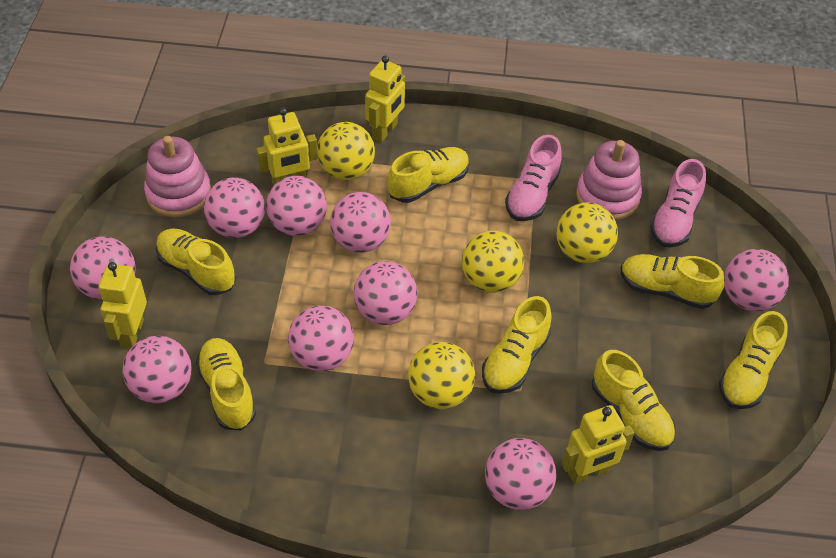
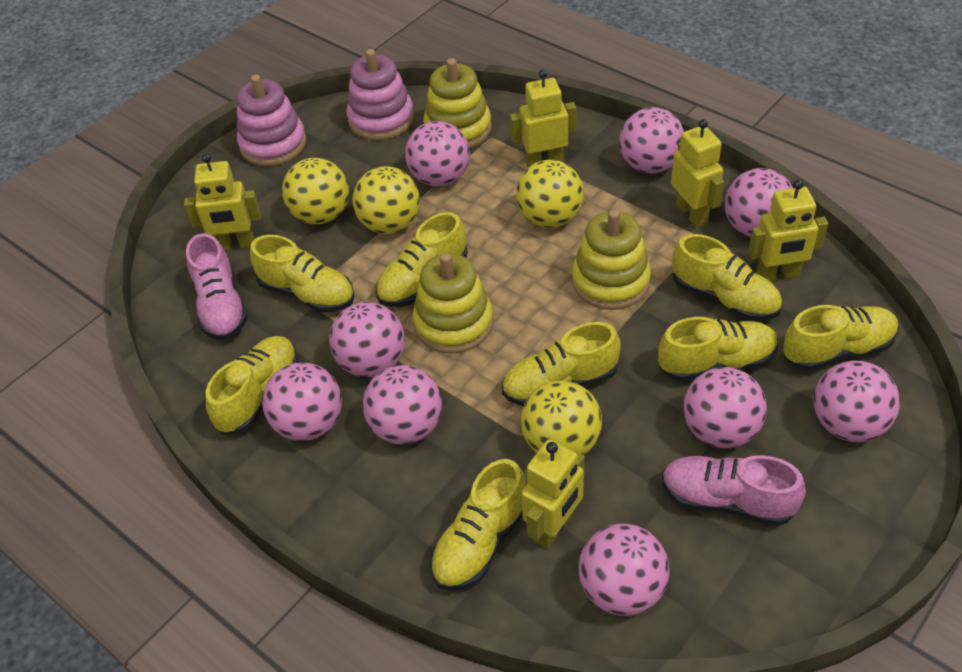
yellow robot: [99,262,147,349] [256,108,318,186] [365,56,405,142] [562,405,634,484] = 4 -> [184,153,261,250] [510,70,576,167] [521,439,585,549] [671,119,724,228] [748,180,828,281] = 5
yellow shoe: [156,228,236,295] [196,338,256,431] [388,147,470,203] [482,296,552,394] [592,350,676,451] [621,254,725,309] [719,311,788,409] = 7 -> [206,336,298,434] [250,235,354,312] [376,212,467,307] [430,459,526,591] [502,322,621,406] [658,317,778,382] [672,234,782,321] [783,305,899,371] = 8
yellow stacking toy: none = 0 -> [413,253,493,354] [423,58,492,148] [572,209,651,310] = 3

